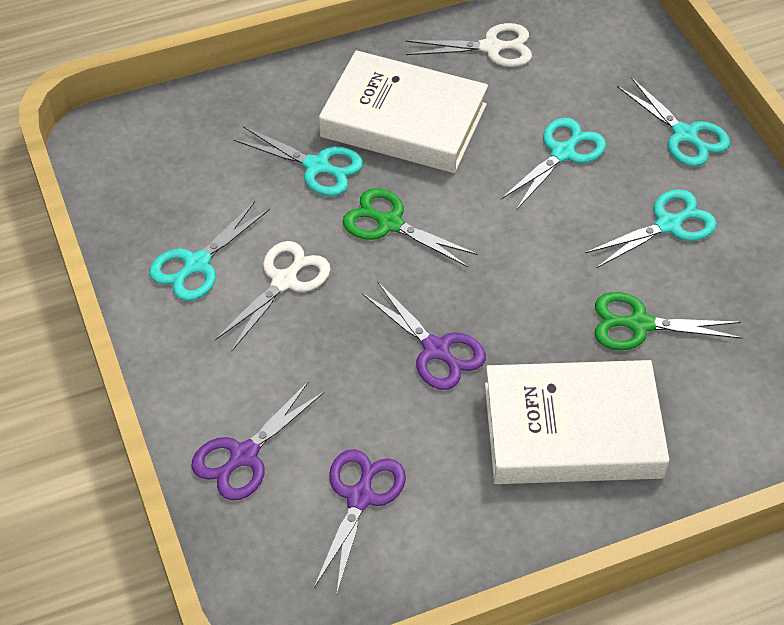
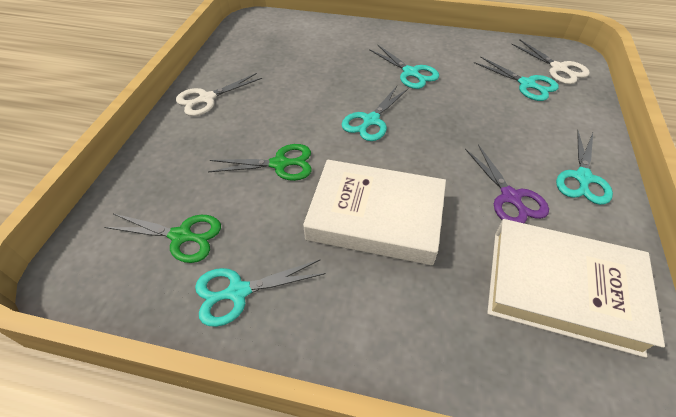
purple scissors: [191,381,325,500] [314,449,406,596] [362,281,486,390] = 3 -> [465,145,549,223] = 1

